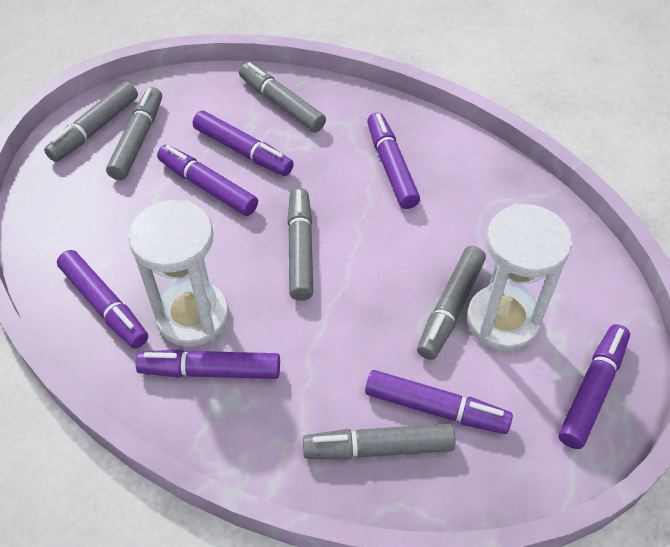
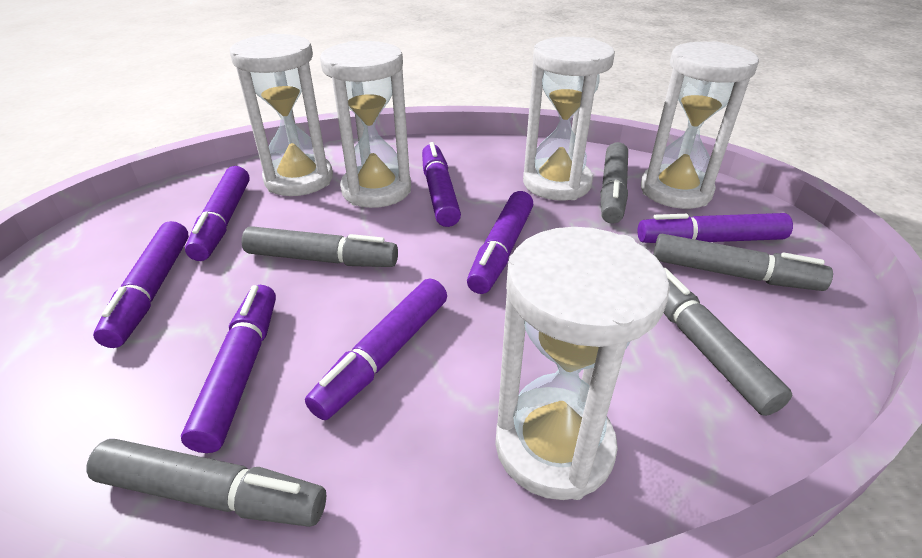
grey marker: [44,81,138,162] [106,87,162,180] [239,62,326,132] [287,188,313,301] [303,424,456,460] [417,246,486,360] = 6 -> [86,439,326,527] [241,226,398,267] [600,142,628,224] [653,234,833,291] [664,268,792,416] = 5
white hourglass: [128,200,229,347] [467,204,572,351] = 2 -> [230,33,333,196] [320,41,411,208] [495,227,670,500] [523,37,615,200] [641,41,759,209] = 5

